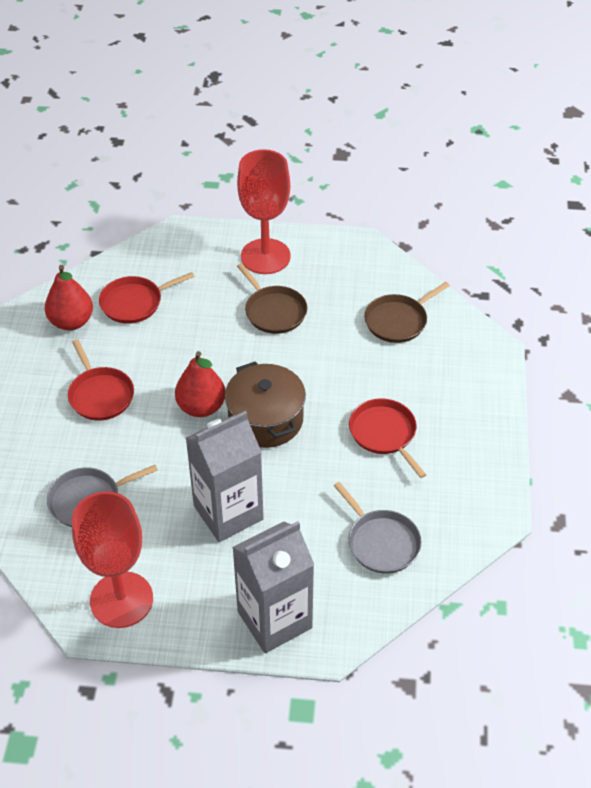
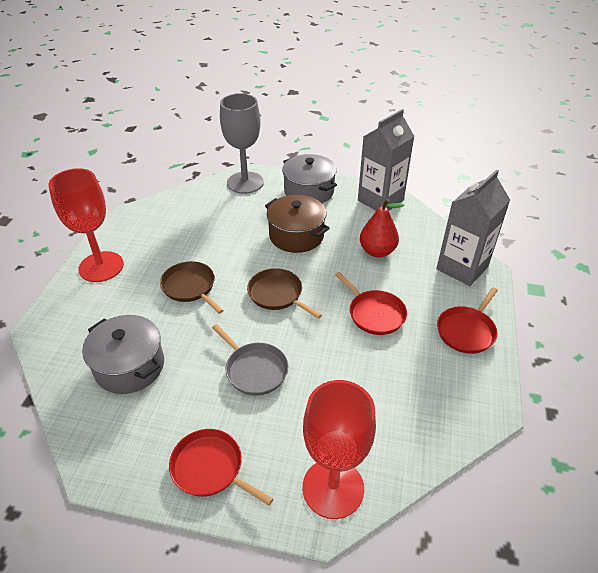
grey goblet: none = 0 -> [220,93,264,194] = 1
grey pan: [47,465,158,527] [334,482,422,574] = 2 -> [212,324,288,395] = 1
grey pot: none = 0 -> [82,315,164,394] [282,154,337,203] = 2
red pear: [45,265,93,330] [175,351,225,417] = 2 -> [360,198,404,257] = 1

